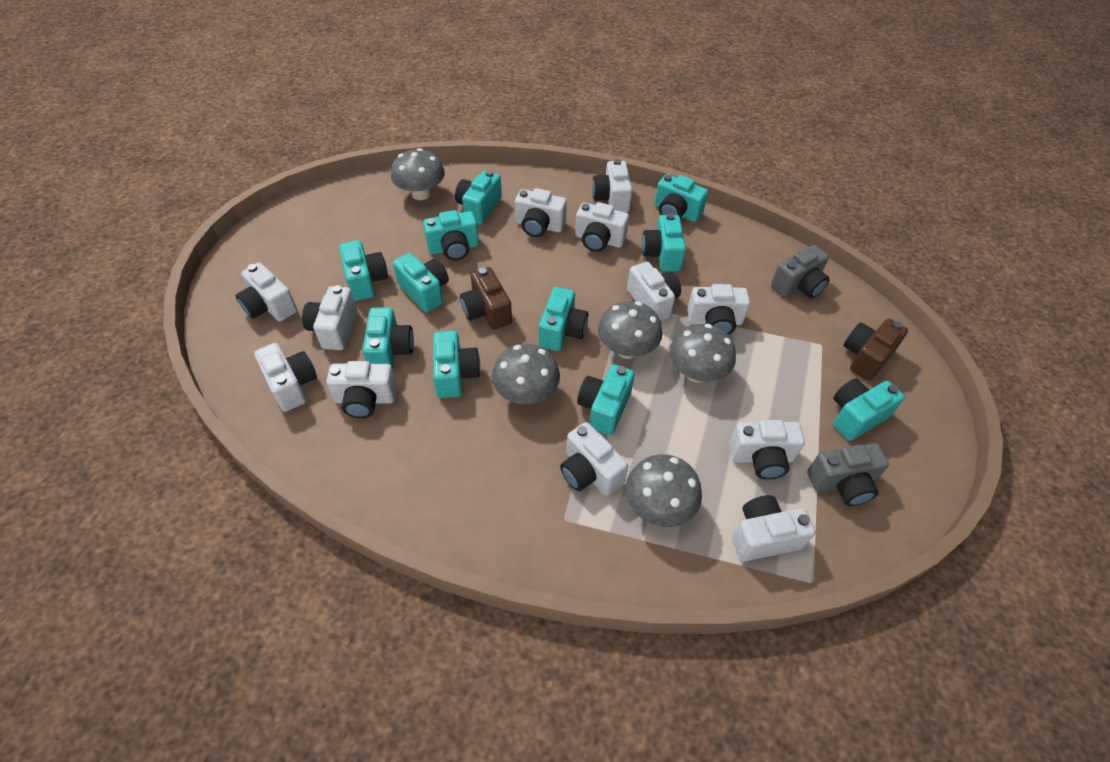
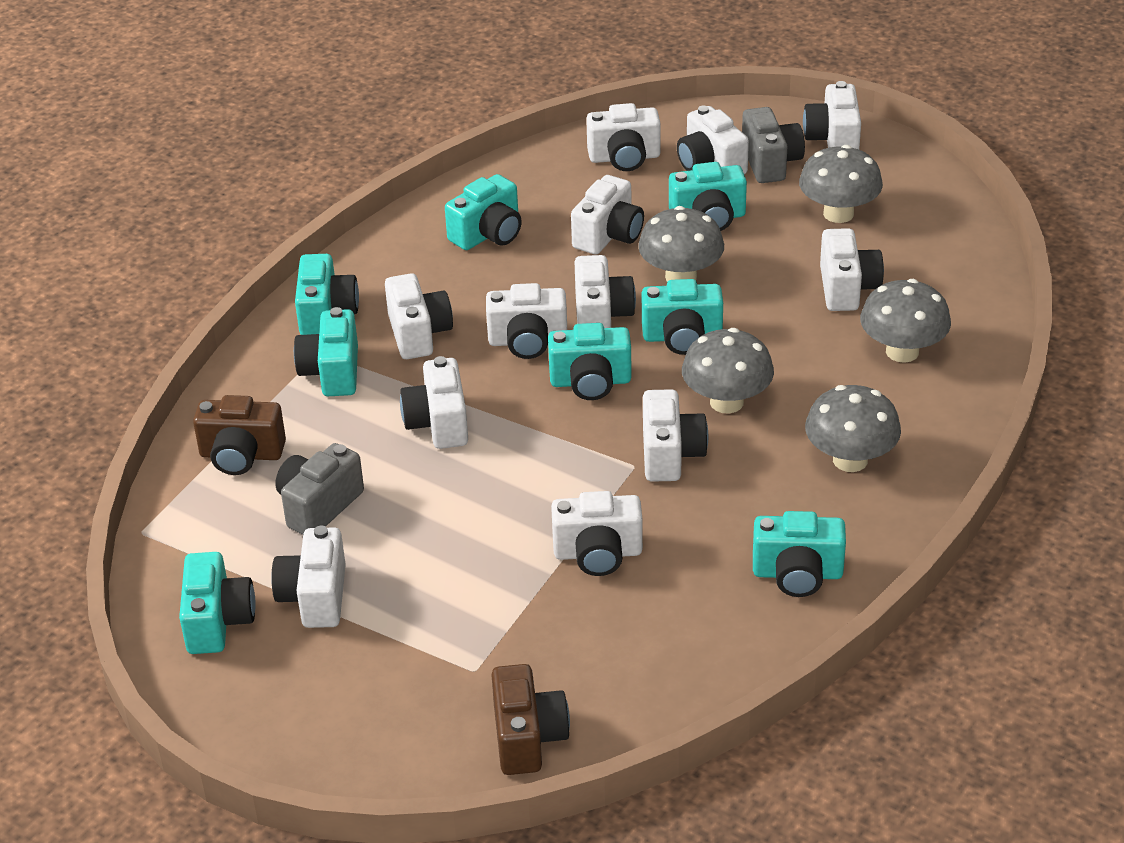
turquoise camera: [339,240,388,301] [362,307,414,370] [393,253,449,312] [423,210,479,260] [433,331,480,398] [455,170,502,225] [539,287,588,351] [577,364,635,435] [642,213,686,271] [654,174,708,222] [833,378,905,441] = 11 -> [179,552,256,654] [294,307,358,396] [295,254,359,335] [445,174,522,250] [548,323,632,400] [642,279,723,355] [669,162,747,231] [753,511,846,597] = 8

